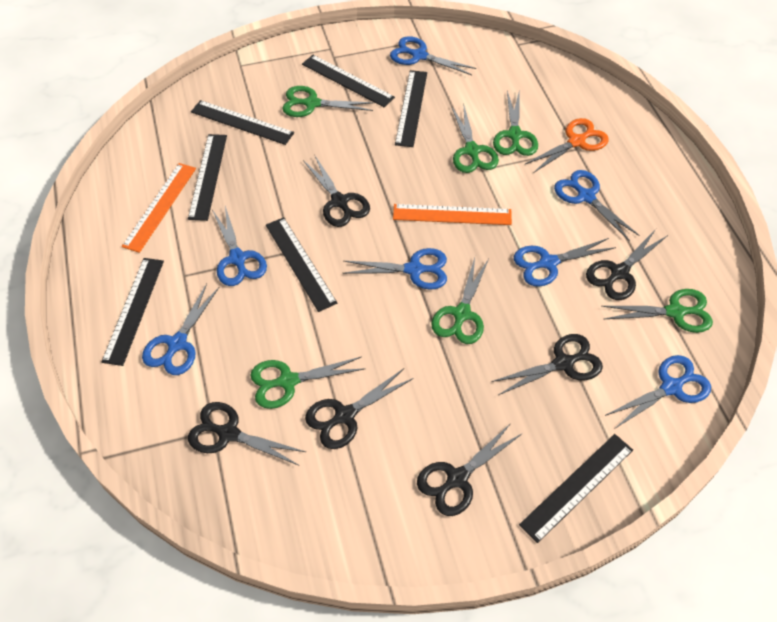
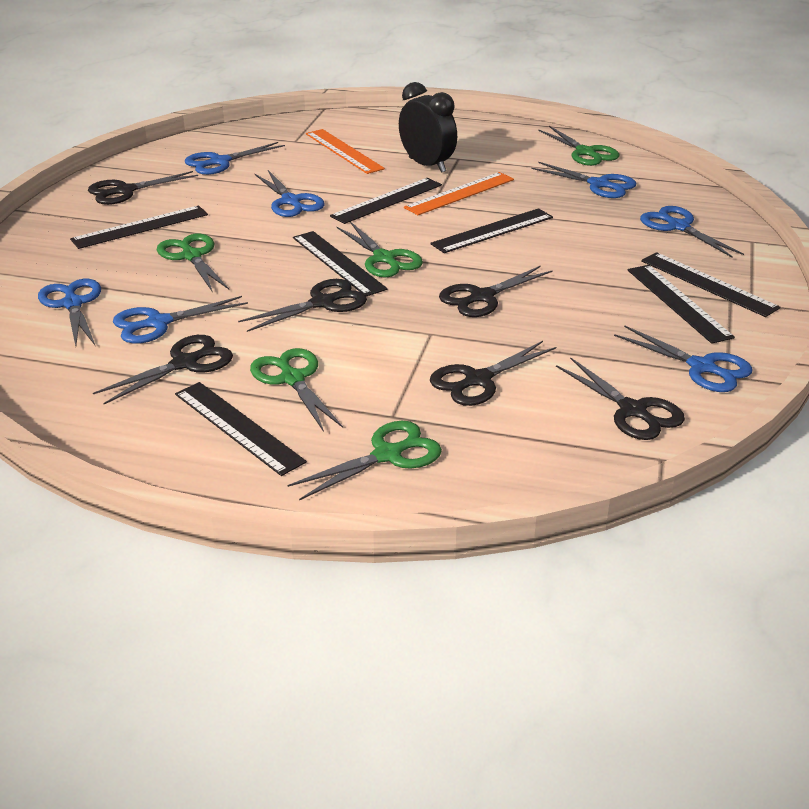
black clock: none = 0 -> [399,82,457,173] = 1
green scissors: [250,357,364,409] [282,86,374,117] [431,258,489,344] [451,106,499,173] [493,91,538,156] [602,289,713,333] = 6 -> [157,233,229,291] [250,348,343,432] [288,421,442,500] [337,221,423,278] [538,126,620,166] = 5
orange scissors: [525,118,609,173] = 1 -> none = 0

